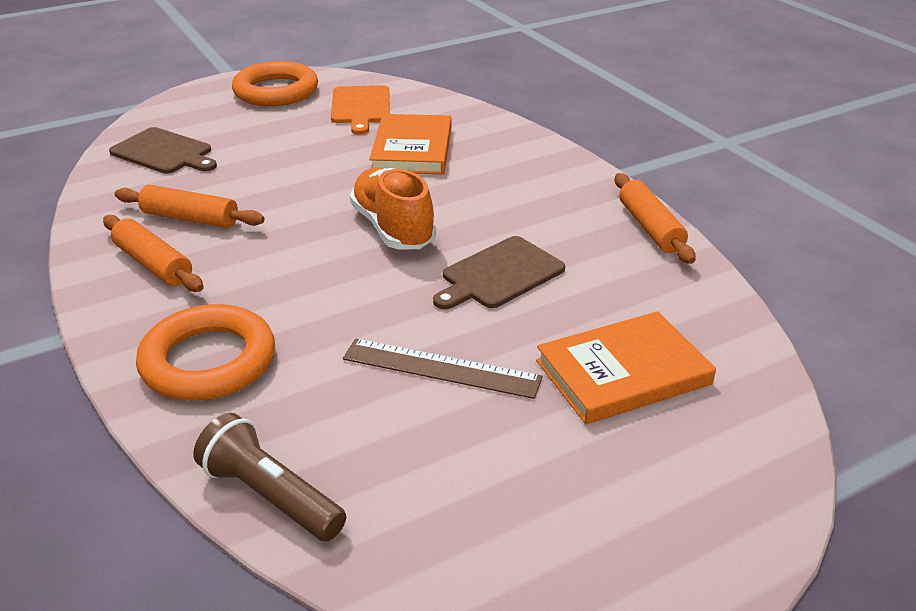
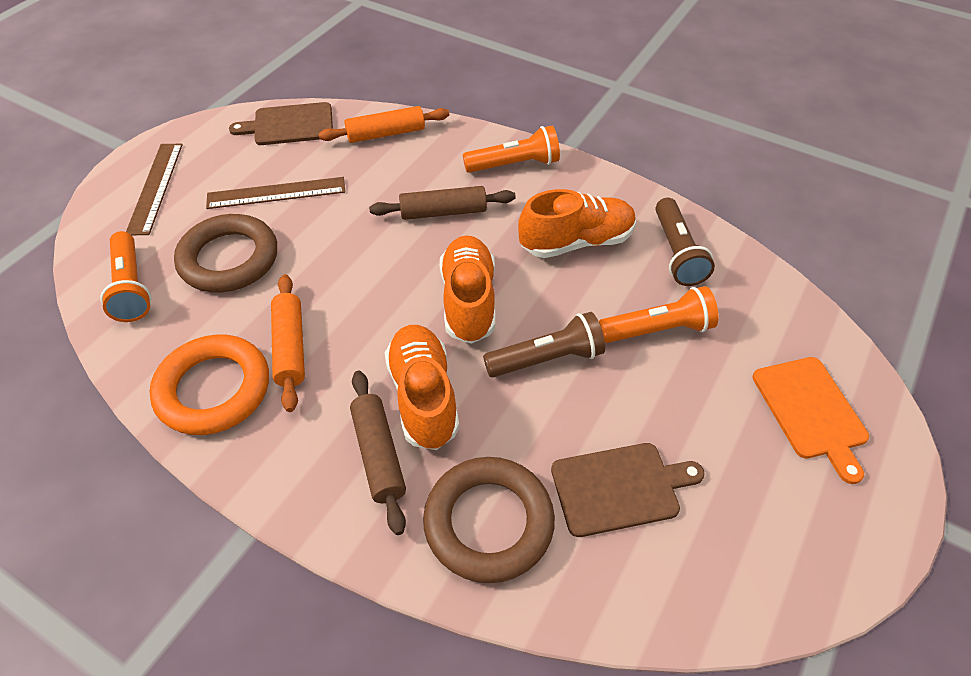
brown flashlight: [193,413,346,541] = 1 -> [483,312,605,377] [655,198,715,286] = 2
brown ring: none = 0 -> [174,214,277,293] [423,457,555,583] = 2
brown rolling pin: none = 0 -> [350,371,406,535] [369,186,516,220] = 2
brown ruler: [343,338,543,399] = 1 -> [126,144,183,235] [206,177,345,209] = 2
orange book: [369,114,451,174] [536,311,716,424] = 2 -> none = 0
orange flashlight: none = 0 -> [100,231,151,322] [463,126,560,173] [599,286,718,343] = 3
orange ring: [136,304,275,401] [232,61,318,106] = 2 -> [149,334,269,435] = 1
orange rolling pin: [103,215,204,292] [115,185,264,228] [615,173,695,264] = 3 -> [271,274,305,412] [319,106,449,143] = 2
orange shoe: [350,167,436,249] = 1 -> [385,325,459,450] [440,235,495,344] [518,189,636,258] = 3

